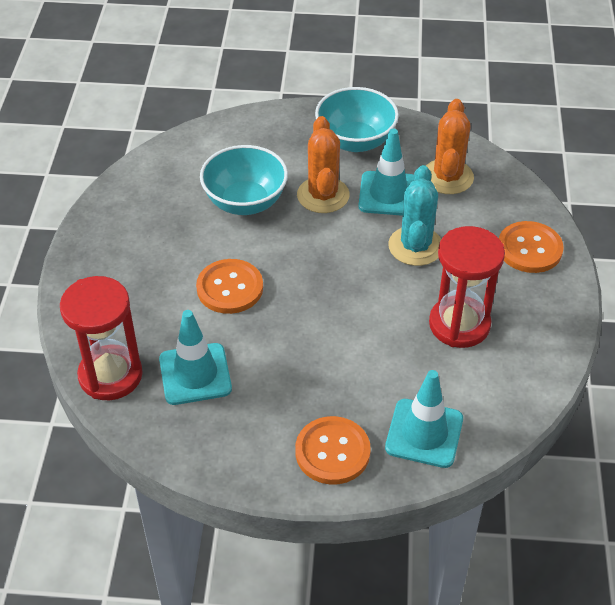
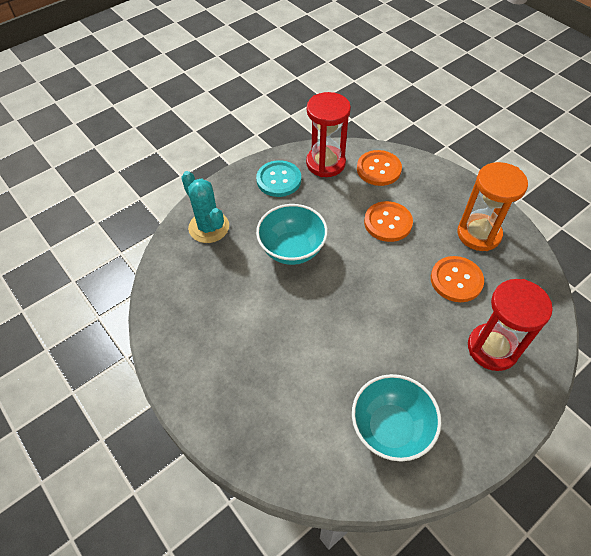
orange cactus: [297,116,350,213] [426,99,474,194] = 2 -> none = 0
orange hourglass: none = 0 -> [457,162,528,251] = 1
turquoise button: none = 0 -> [256,160,301,197] = 1
turquoise traffic cone: [159,310,232,405] [358,129,414,216] [385,370,463,468] = 3 -> none = 0

